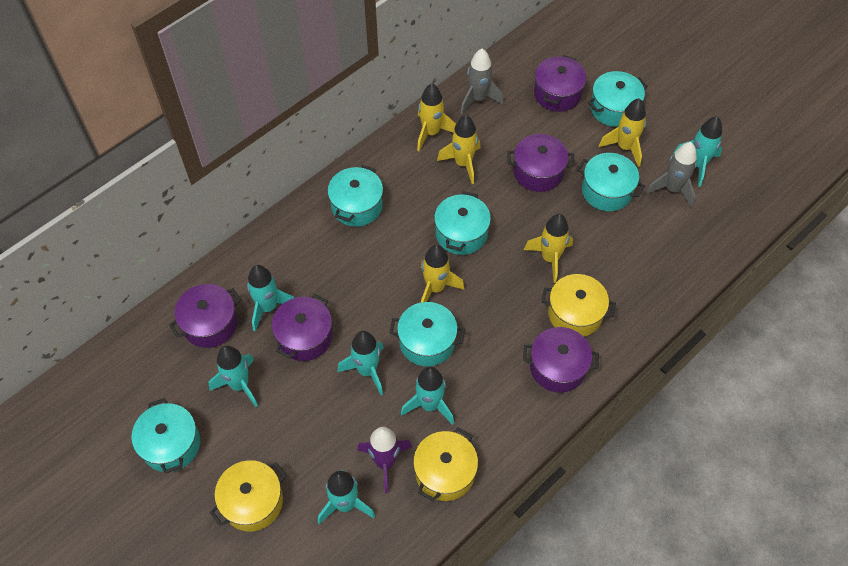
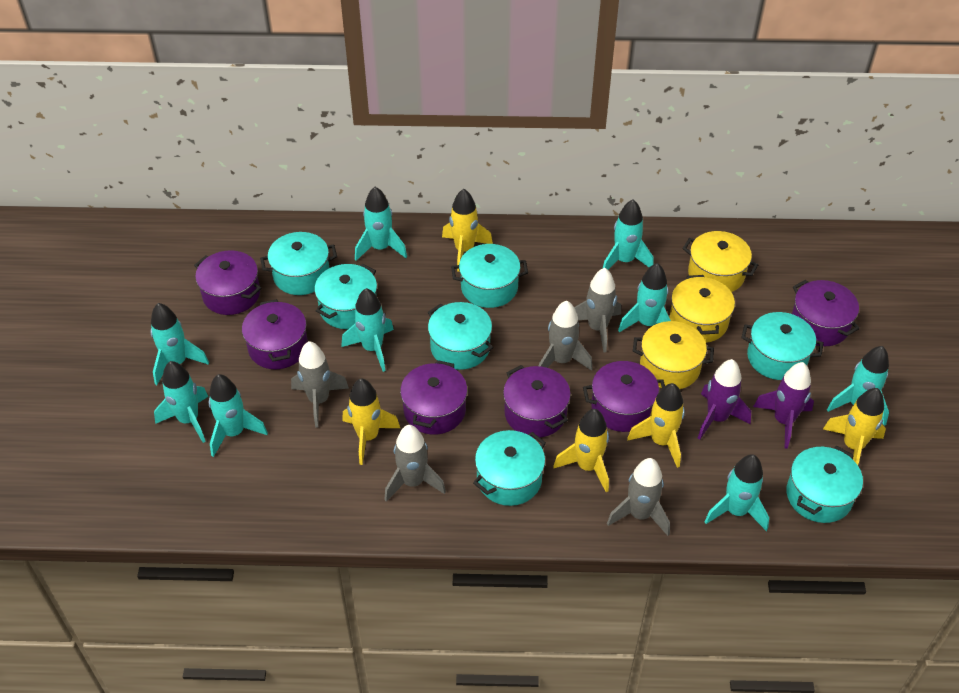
grey rocket: [461,49,503,114] [646,142,697,208] = 2 -> [291,341,349,428] [384,425,446,502] [539,301,593,371] [574,268,621,353] [607,458,670,536] = 5
purple pot: [169,284,241,348] [272,294,333,361] [508,134,575,192] [523,327,599,393] [534,55,587,112] = 5 -> [194,250,261,315] [242,299,308,369] [400,360,467,435] [503,365,571,437] [583,361,665,432] [792,280,860,346] = 6
purple rocket: [357,427,412,493] = 1 -> [698,359,751,440] [753,362,814,449] = 2
turquoise pot: [131,398,200,474] [328,165,383,227] [390,302,465,367] [434,191,491,255] [577,153,645,211] [588,71,648,127] = 6 -> [260,232,337,295] [315,264,377,329] [428,302,493,370] [451,244,528,308] [473,430,546,506] [741,312,824,380] [786,446,863,523] = 7
turquoise rocket: [209,346,258,407] [247,265,294,331] [318,470,375,524] [337,331,384,395] [401,367,454,425] [673,117,722,187] = 6 -> [150,303,209,385] [154,361,208,443] [209,374,268,457] [341,288,394,372] [355,187,407,261] [603,199,654,270] [618,263,671,332] [704,454,769,531] [827,346,889,426] = 9

